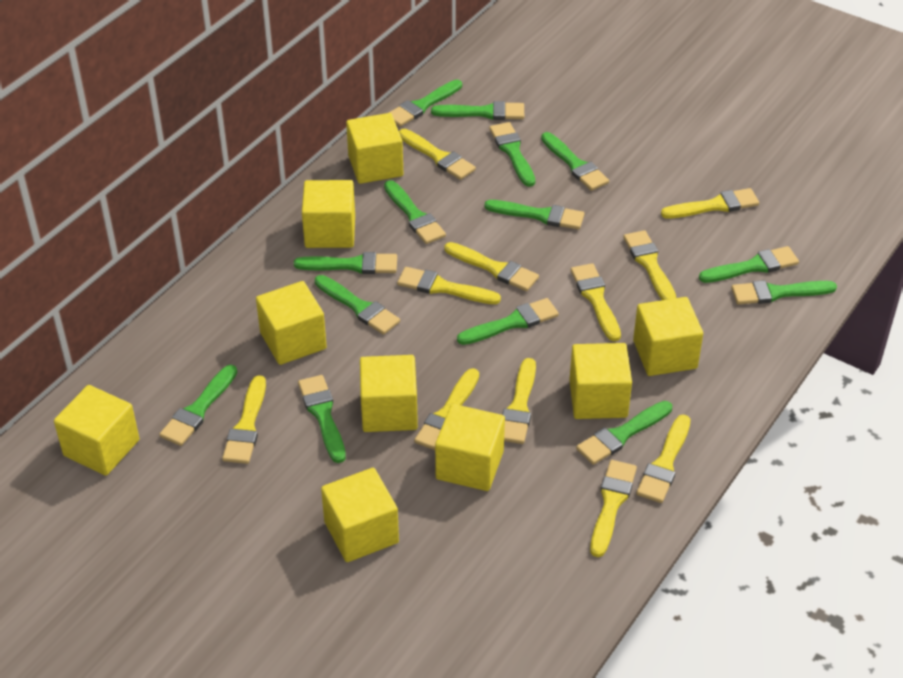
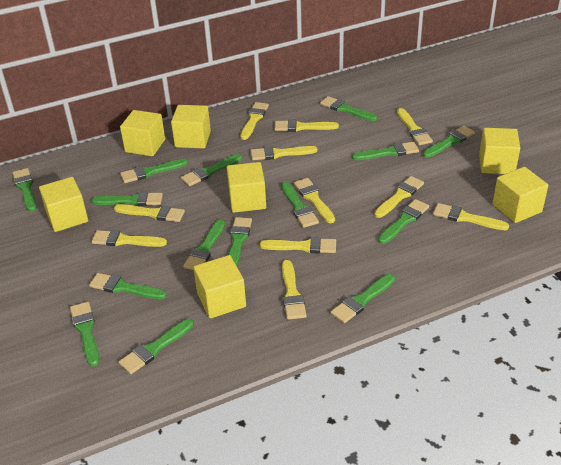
green brush: [159,365,237,446] [294,252,397,274] [298,375,346,463] [315,275,400,335] [384,180,446,244] [389,80,462,127] [431,101,524,120] [457,298,559,345] [485,200,584,229] [489,122,535,187] [541,132,609,191] [576,401,672,465] [699,246,799,283] [731,280,837,304] = 14 -> [12,168,37,212] [70,302,99,367] [89,273,167,299] [91,192,163,206] [119,319,194,374] [120,159,188,183] [181,154,242,186] [183,220,225,270] [228,217,252,266] [281,182,319,228] [320,96,377,121] [331,274,395,323] [352,142,419,160] [378,199,429,244] [423,126,475,158] = 15
yellow cube: [54,385,139,476] [256,281,327,365] [302,180,355,248] [321,468,399,562] [346,113,403,184] [360,355,418,432] [435,404,505,491] [569,343,632,419] [633,297,703,376] = 9 -> [39,177,88,232] [120,110,165,156] [171,105,211,149] [193,255,246,318] [227,162,266,213] [479,128,520,174] [493,167,548,223] = 7

